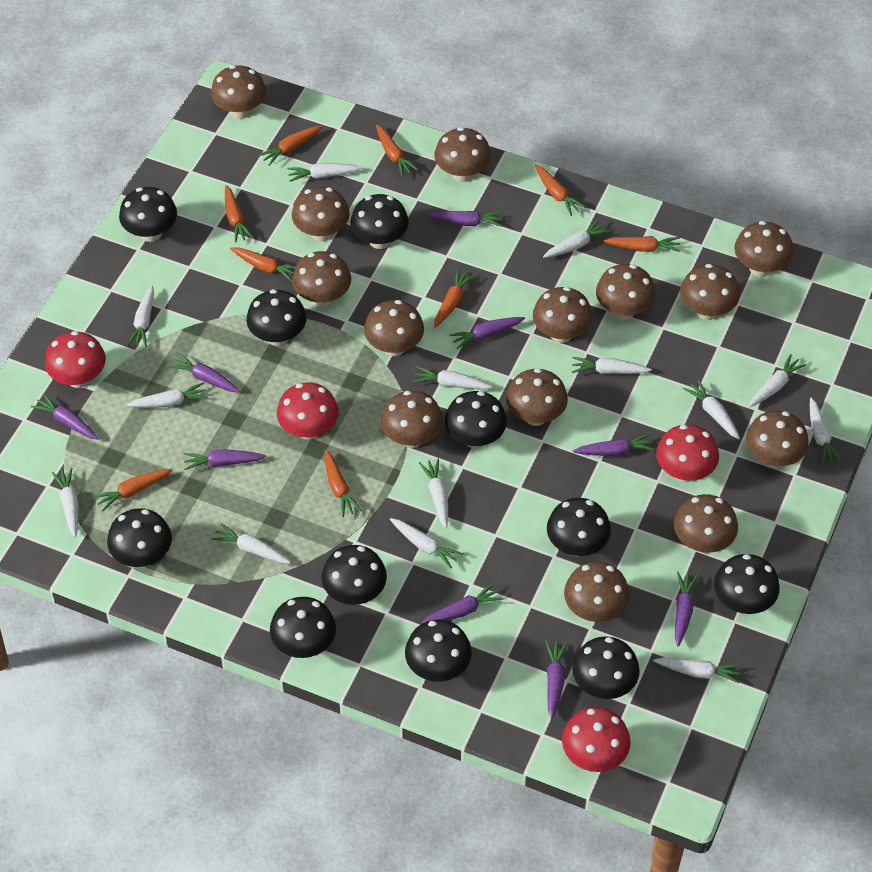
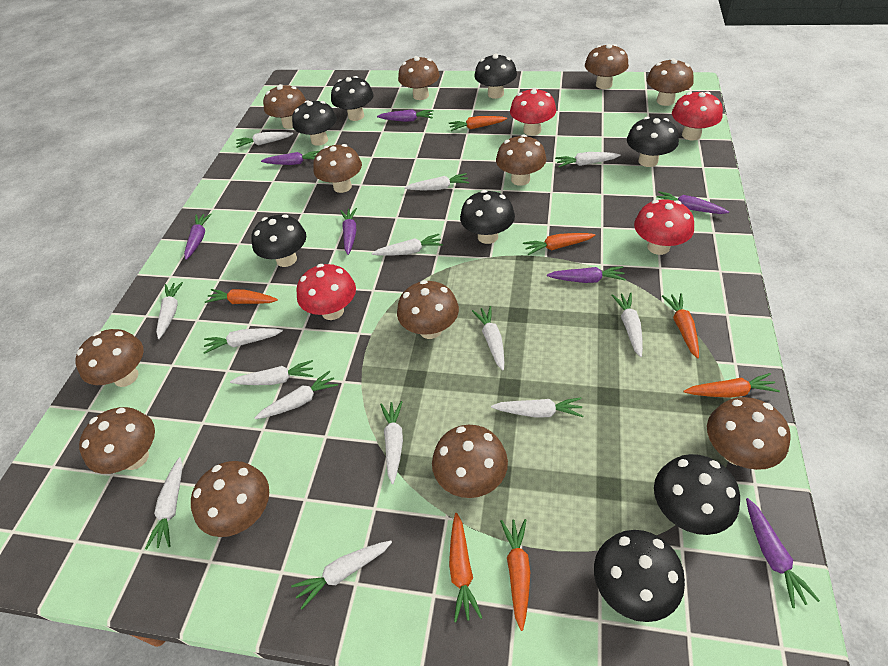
black mushroom: [107,508,172,567] [119,187,177,242] [246,289,307,346] [270,597,336,658] [321,545,387,605] [351,194,409,249] [405,620,472,682] [445,391,507,448] [547,498,611,556] [572,636,640,699] [714,554,780,614] = 11 -> [251,214,306,267] [292,100,337,146] [331,76,374,121] [460,190,515,244] [474,53,517,99] [594,530,685,622] [627,117,679,167] [654,454,740,535] = 8
brown mushroom: [211,65,266,119] [292,186,350,241] [292,251,351,307] [364,300,424,356] [381,391,443,448] [434,127,491,182] [506,368,568,426] [533,287,593,343] [564,562,630,622] [596,264,655,320] [674,494,738,553] [680,264,740,320] [735,221,793,277] [746,410,809,468] = 14 -> [75,329,144,387] [79,407,155,474] [191,461,269,537] [263,84,306,129] [313,144,362,193] [397,280,459,339] [398,56,440,100] [432,425,508,498] [496,135,546,186] [585,44,629,89] [647,58,693,106] [707,397,791,470] = 12
orange carrot: [93,469,172,512] [225,185,254,243] [230,247,295,281] [258,125,323,166] [325,450,362,517] [376,125,418,177] [434,269,475,328] [535,164,586,216] [604,236,680,252] = 9 -> [205,289,278,304] [449,116,507,131] [449,513,482,622] [500,519,530,631] [523,233,595,255] [662,293,699,359] [684,373,780,398] = 7
purple carrot: [31,393,98,440] [168,353,240,392] [184,449,266,470] [421,583,503,623] [427,211,503,227] [449,317,525,349] [545,640,567,719] [573,433,655,456] [675,572,698,646] = 9 -> [184,213,212,260] [261,151,319,165] [340,208,357,255] [377,109,433,122] [547,266,626,283] [657,191,729,214] [746,498,820,608] = 7

